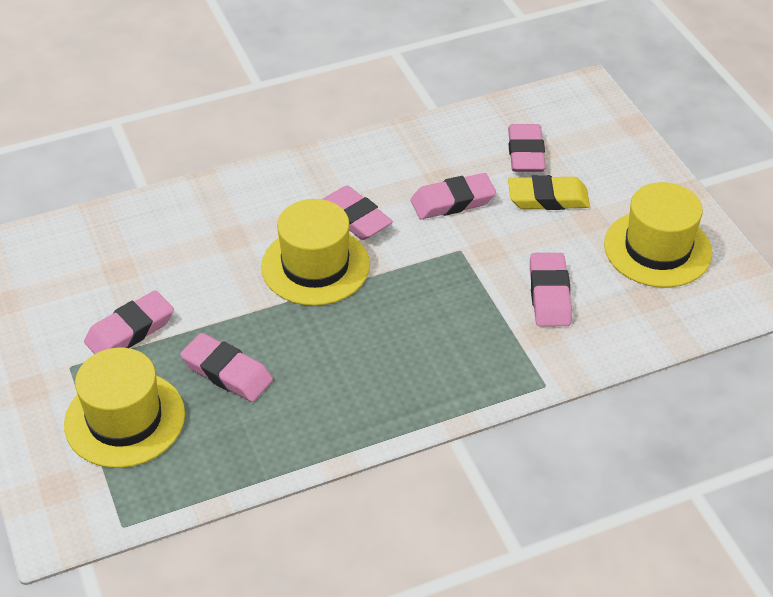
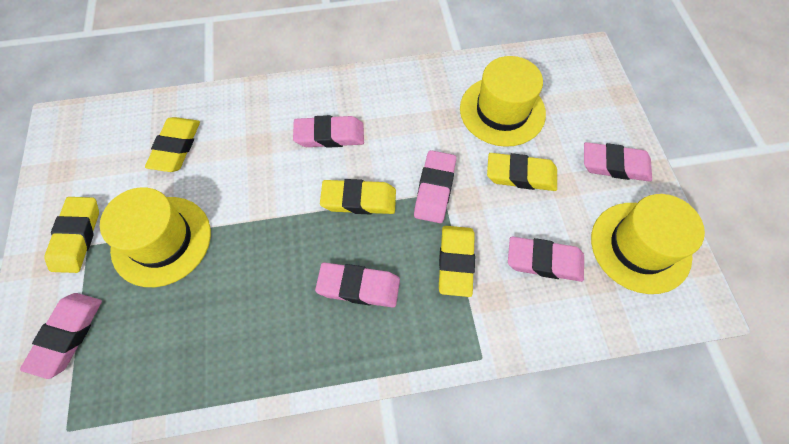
yellow eraser: [508,175,590,210] = 1 -> [44,197,99,273] [145,117,200,172] [320,179,396,214] [439,226,475,297] [487,153,557,191] = 5

